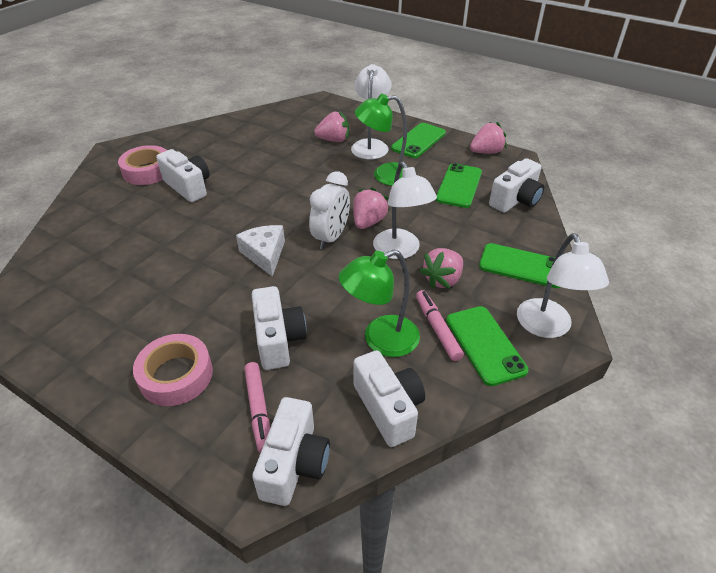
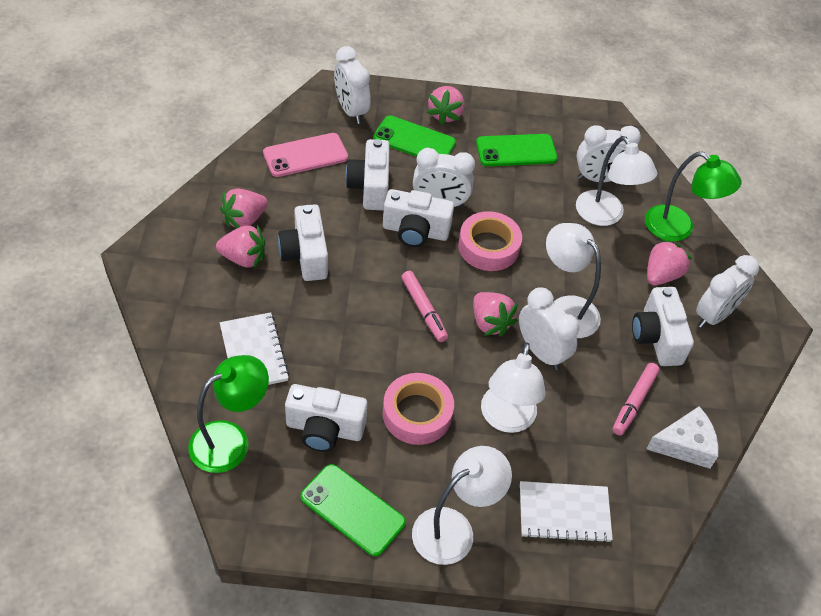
green phone: [391,123,446,158] [436,163,482,208] [446,306,528,386] [479,243,561,288] = 4 -> [301,464,406,557] [373,115,456,157] [476,134,557,166] = 3
pink phone: none = 0 -> [263,133,348,177] = 1
pink strawberry: [314,111,349,142] [353,187,390,229] [420,248,463,289] [470,122,507,154] = 4 -> [216,224,265,268] [220,188,268,228] [427,86,464,125] [473,292,518,337] [647,239,692,286] = 5
white clock: [309,171,350,249] = 1 -> [334,46,371,124] [413,148,475,208] [519,287,579,370] [577,125,641,182] [696,255,759,328] = 5
white lamp: [351,64,391,159] [373,162,437,259] [517,233,609,338] = 3 -> [412,446,512,565] [481,342,546,433] [546,223,601,338] [576,136,657,226] = 4
white notebook: none = 0 -> [220,312,289,385] [520,481,613,543] = 2

